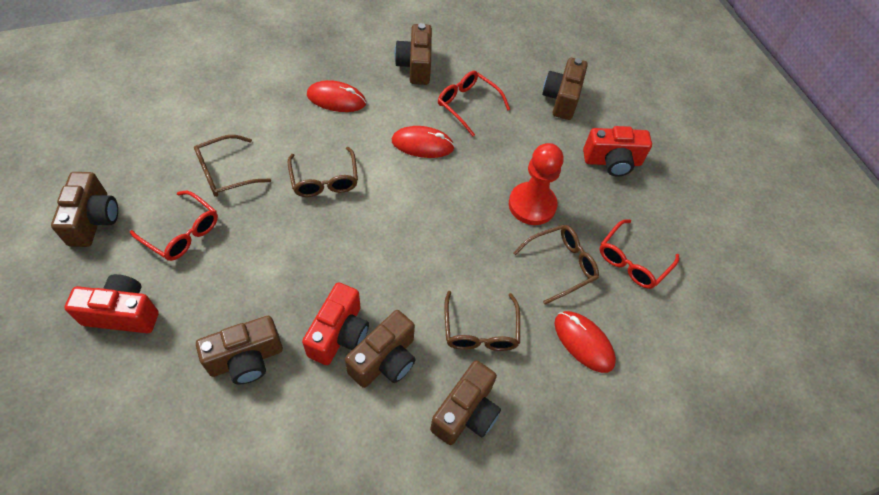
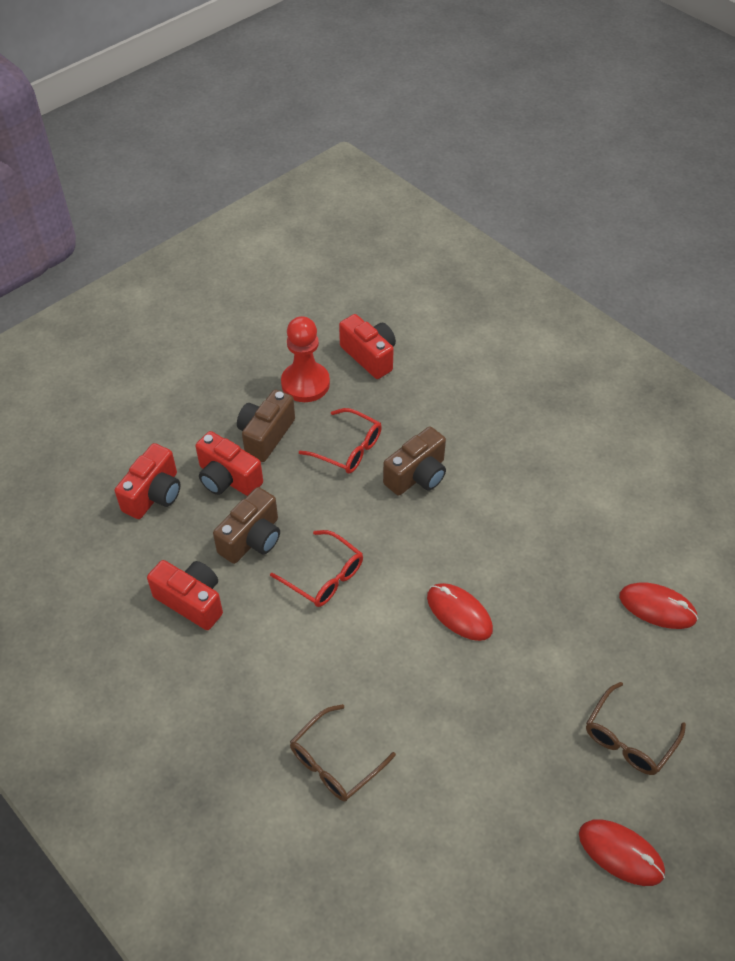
brown camera: [51,172,118,247] [196,316,283,384] [345,310,416,388] [395,23,432,85] [430,360,501,445] [542,58,588,120] = 6 -> [213,487,280,564] [237,389,295,462] [383,427,446,496] = 3
brown glasses: [194,135,271,197] [288,147,358,197] [444,291,520,351] [513,225,599,304] = 4 -> [290,704,396,801] [586,682,686,775] = 2
red camera: [64,274,159,333] [302,282,369,365] [583,126,652,177] = 3 -> [115,443,181,519] [147,560,223,630] [195,431,263,496] [339,314,396,379] = 4
red glasses: [130,191,218,261] [438,71,510,136] [599,219,679,289] = 3 -> [270,530,363,607] [299,408,382,474] = 2

